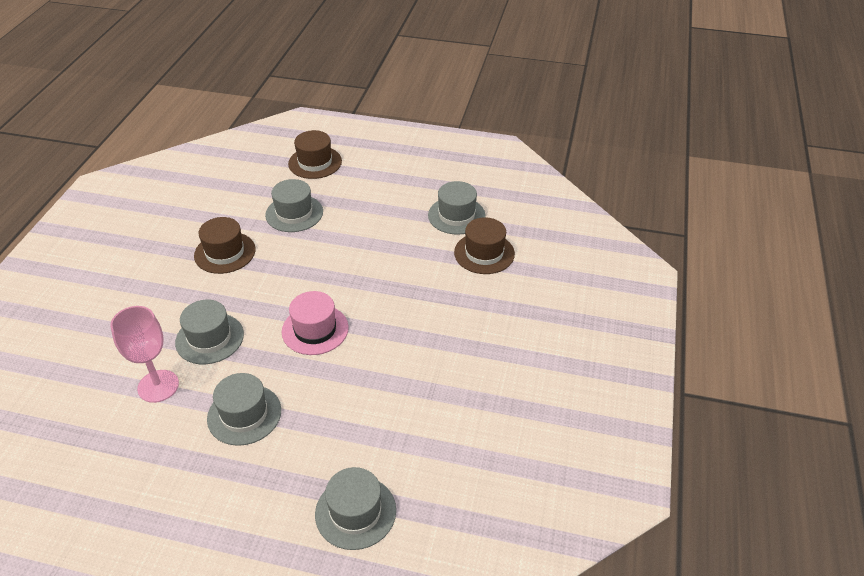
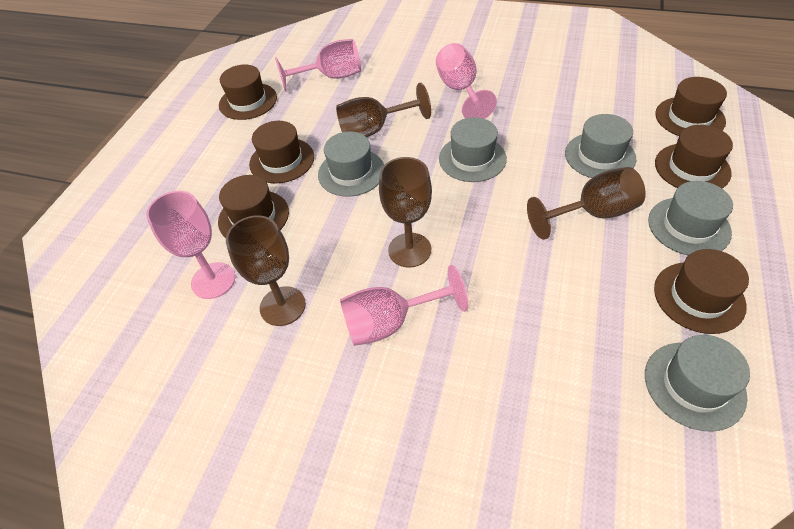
brown goblet: none = 0 -> [226,215,306,326] [336,83,431,137] [379,157,432,268] [527,167,646,240] = 4
brown hat: [194,217,255,274] [288,130,342,179] [454,217,515,274] = 3 -> [218,175,289,238] [219,65,277,120] [249,121,314,183] [654,249,749,334] [655,77,727,136] [655,125,733,188] = 6
pink goblet: [110,306,179,403] = 1 -> [146,191,235,299] [275,39,361,92] [340,265,468,346] [436,43,497,119] = 4
pink hat: [282,291,349,355] = 1 -> none = 0

